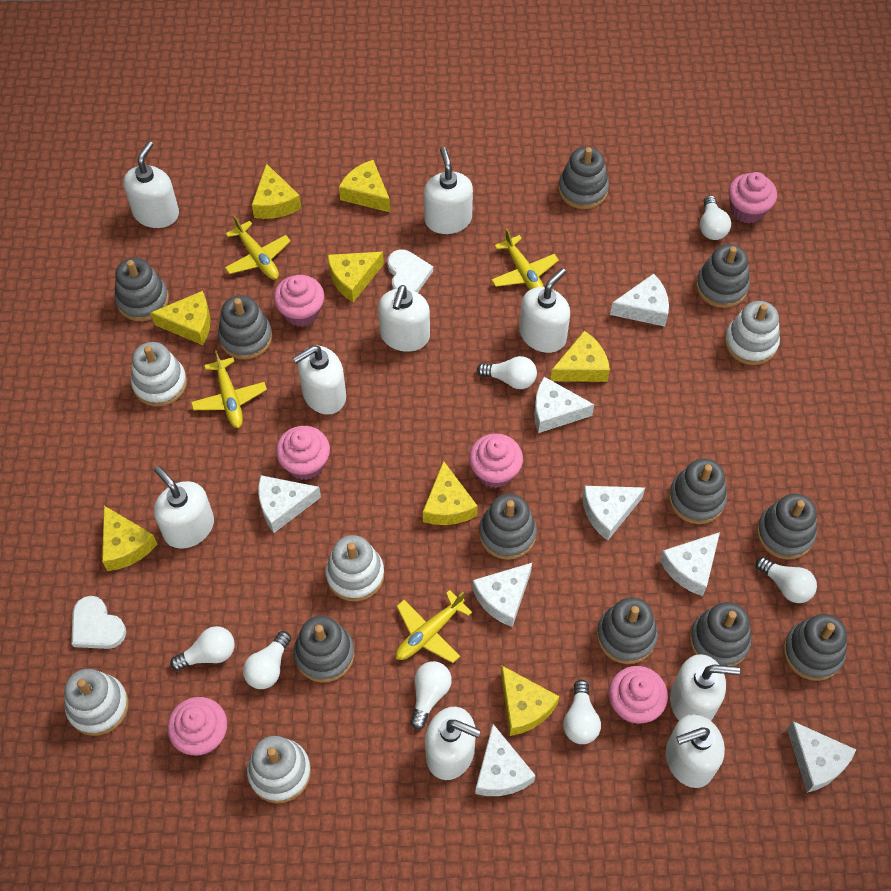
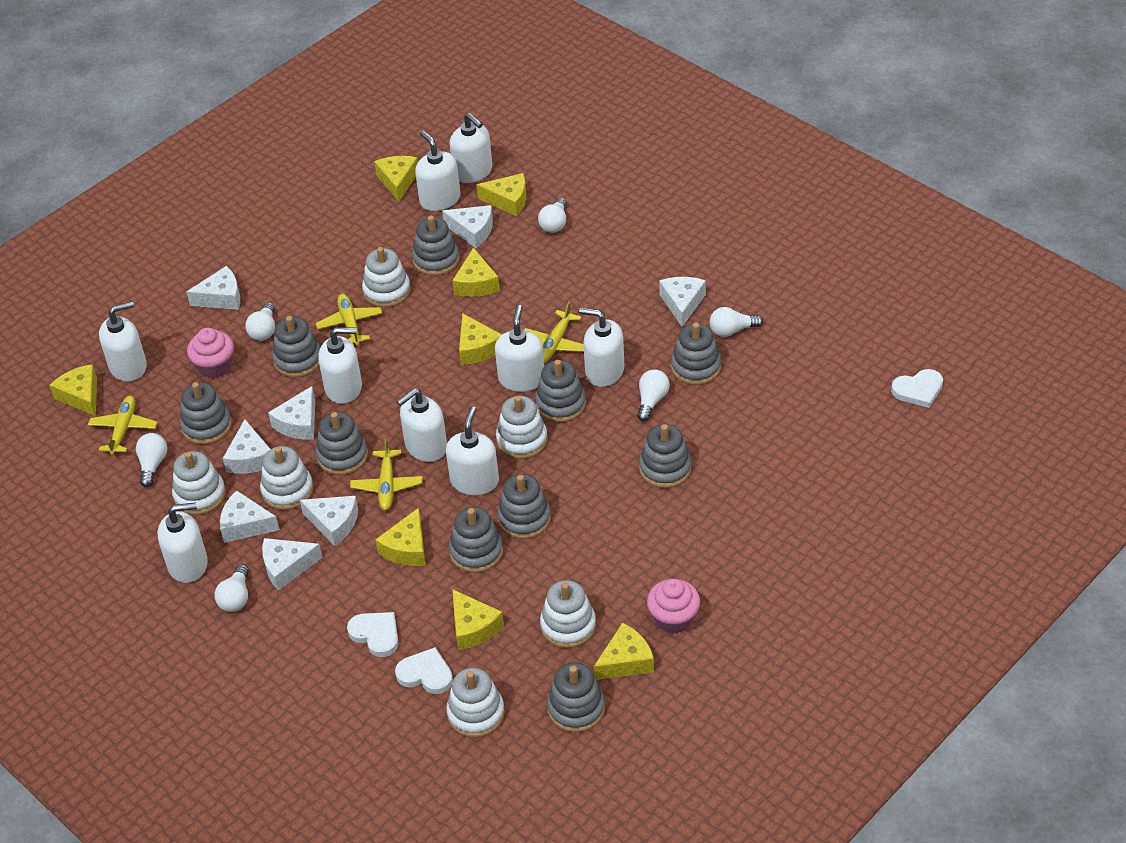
grey stacking toy: [114,258,169,321] [218,295,272,360] [294,616,354,683] [479,494,537,560] [558,147,609,209] [597,597,658,664] [669,458,727,524] [690,602,752,666] [696,244,750,308] [757,493,817,560] [783,614,847,681] = 11 -> [180,382,232,444] [272,316,321,377] [316,412,368,475] [412,216,460,276] [449,507,503,573] [497,474,551,539] [535,360,586,422] [547,663,605,732] [639,424,691,488] [671,322,721,385] = 10
pink cupcake: [167,697,227,756] [274,275,324,327] [276,426,330,480] [469,433,523,488] [609,666,668,724] [728,172,777,224] = 6 -> [187,328,234,379] [647,579,700,634] = 2
white heart: [71,596,126,649] [387,250,433,293] = 2 -> [347,612,399,657] [395,647,453,694] [891,369,943,408] = 3
white light bulb: [170,626,235,671] [243,631,291,689] [410,661,452,730] [477,356,537,389] [563,680,601,744] [700,195,731,240] [756,557,817,603] = 7 -> [136,433,167,488] [215,564,249,612] [245,302,275,341] [538,197,567,233] [637,369,670,422] [710,307,763,337] = 6
white stacking toy: [64,669,129,736] [131,342,187,407] [247,736,311,804] [325,535,385,602] [725,301,780,365] = 5 -> [172,451,226,515] [260,446,313,510] [362,247,411,307] [446,668,505,738] [496,396,547,459] [540,580,596,648] = 6

